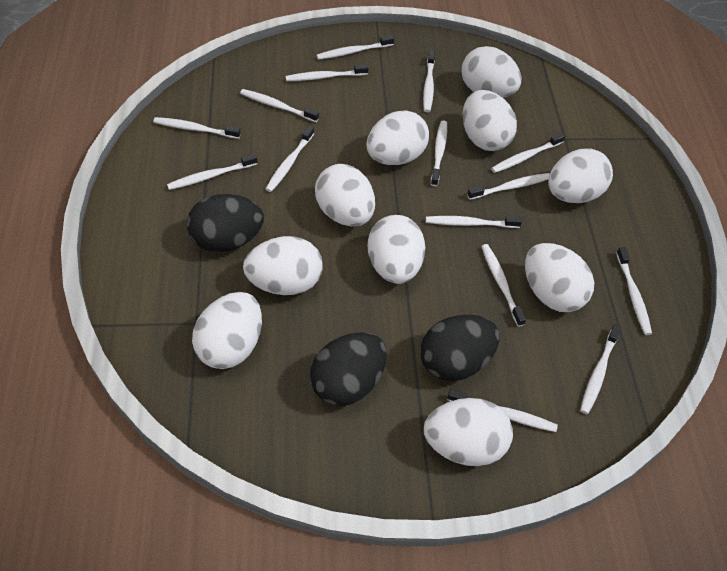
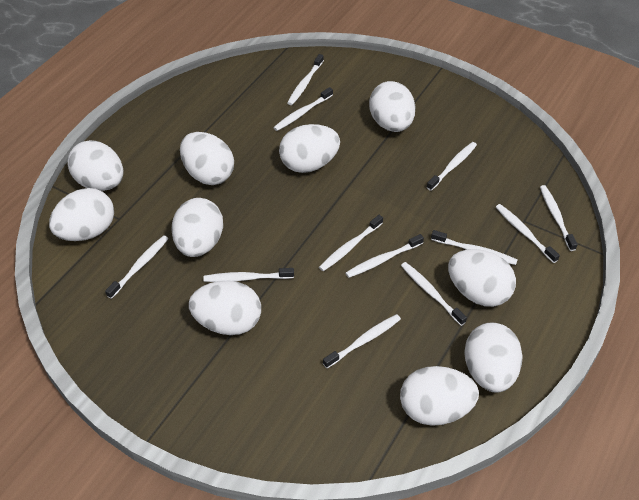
black egg: [187,194,264,252] [310,332,387,406] [420,315,499,381] = 3 -> none = 0
white toothbrush: [153,117,241,139] [167,154,257,190] [240,89,319,122] [266,126,314,192] [285,64,369,81] [316,35,394,60] [423,50,435,112] [426,216,522,228] [431,120,447,186] [447,389,558,432] [467,173,549,200] [481,244,526,327] [491,133,565,173] [580,324,621,414] [616,247,652,335] = 15 -> [105,235,169,299] [203,268,294,282] [273,87,333,131] [288,54,324,105] [319,215,383,271] [323,314,401,368] [346,234,424,278] [401,262,467,326] [427,142,477,191] [431,230,518,265] [496,204,560,263] [540,185,578,251] = 12

